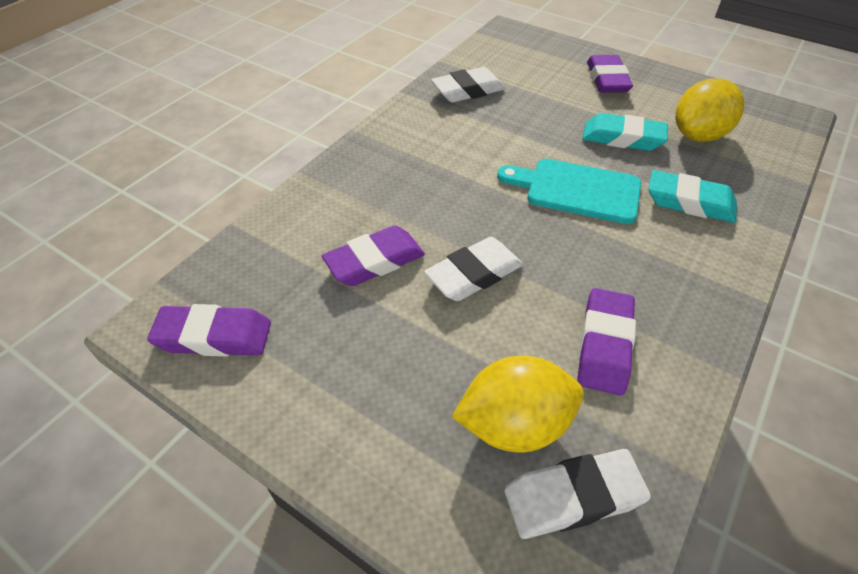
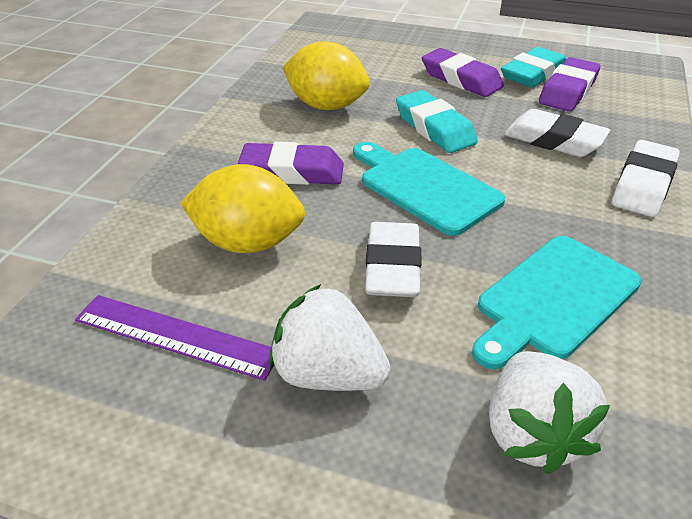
purple eraser: [147,304,271,357] [322,226,425,286] [577,288,636,395] [587,55,633,93] = 4 -> [238,142,344,185] [422,48,504,97] [539,57,600,112] = 3
purple ruler: none = 0 -> [75,295,274,381] = 1
turquoise cutting board: [497,159,641,224] = 1 -> [353,142,505,236] [472,236,642,369] = 2
white strawberry: none = 0 -> [269,284,391,391] [489,351,610,474] = 2

